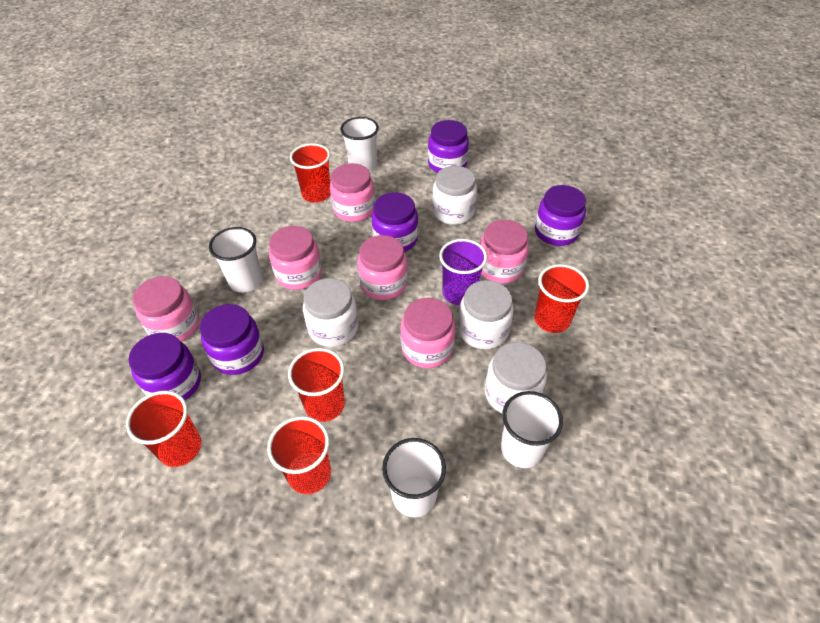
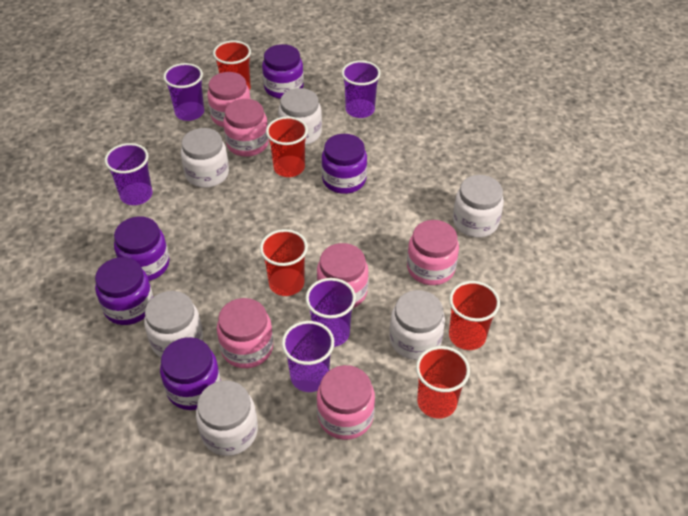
purple cup: [439,239,487,306] = 1 -> [104,143,153,205] [163,63,204,121] [282,321,334,392] [305,278,356,347] [342,60,381,118] = 5
white cup: [209,227,263,293] [340,117,379,172] [382,438,446,517] [501,391,563,468] = 4 -> none = 0
white jar: [303,278,359,347] [432,166,477,225] [458,280,514,349] [485,342,547,413] = 4 -> [144,291,203,357] [181,128,229,188] [196,381,258,456] [278,88,322,145] [390,290,445,360] [453,175,504,237] = 6

